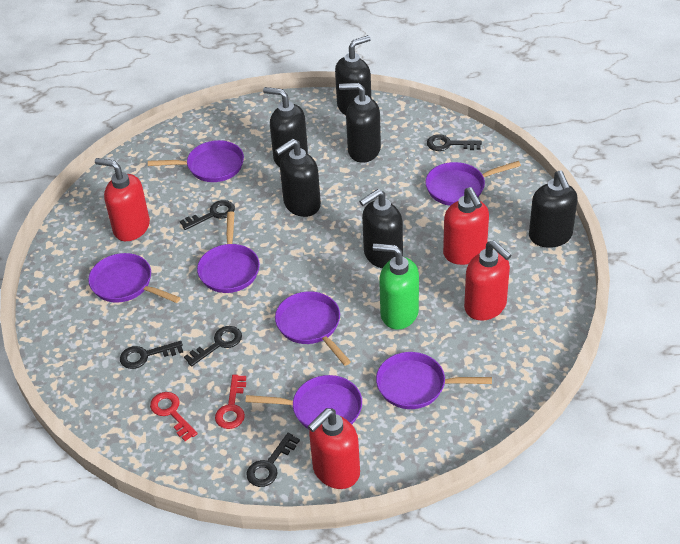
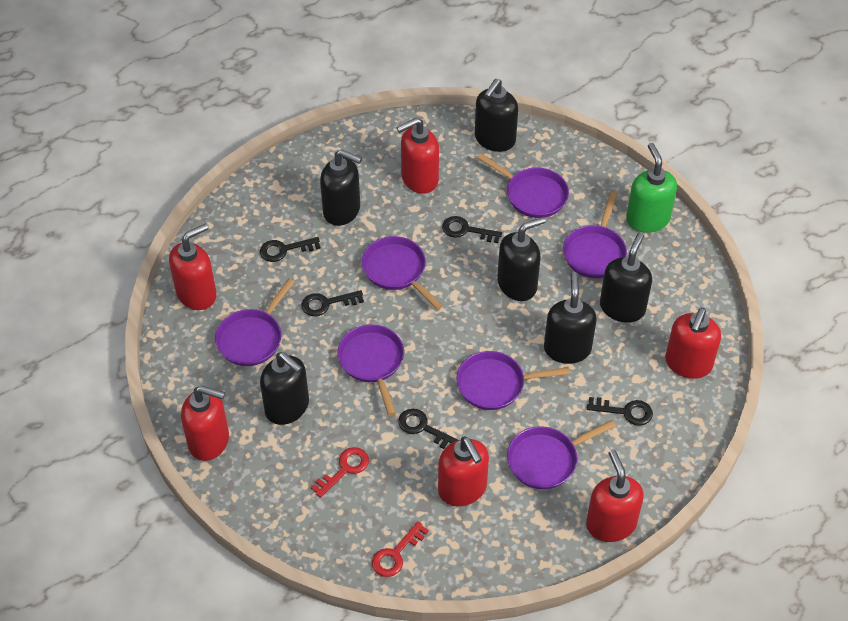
red soap dispenser: [95,158,150,241] [308,408,360,489] [443,187,489,265] [464,240,511,321] = 4 -> [169,224,217,310] [181,385,229,461] [396,118,439,194] [438,436,489,506] [586,450,644,542] [665,308,721,379] = 6

